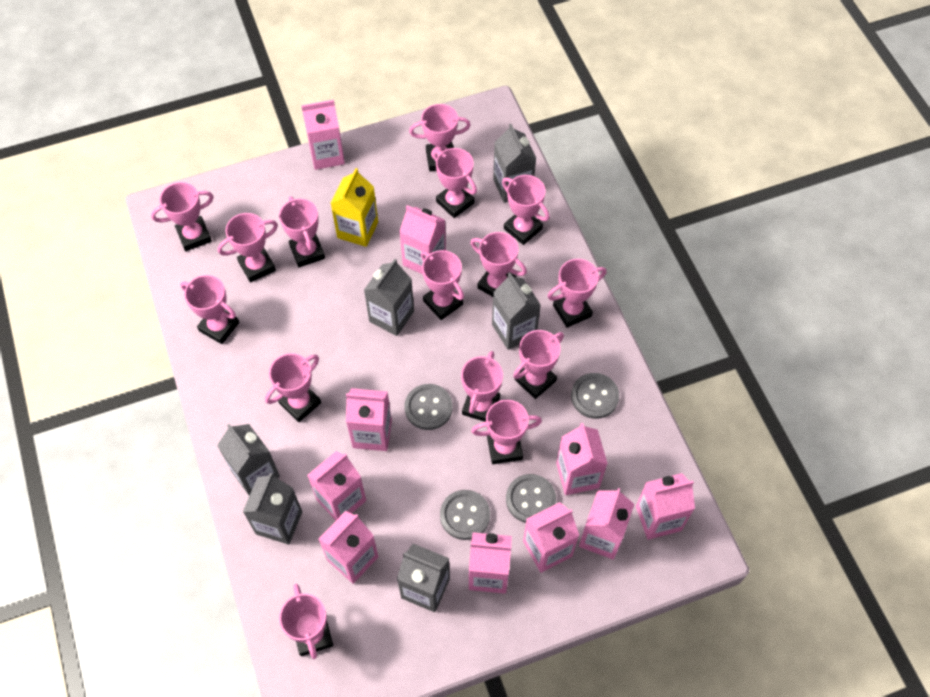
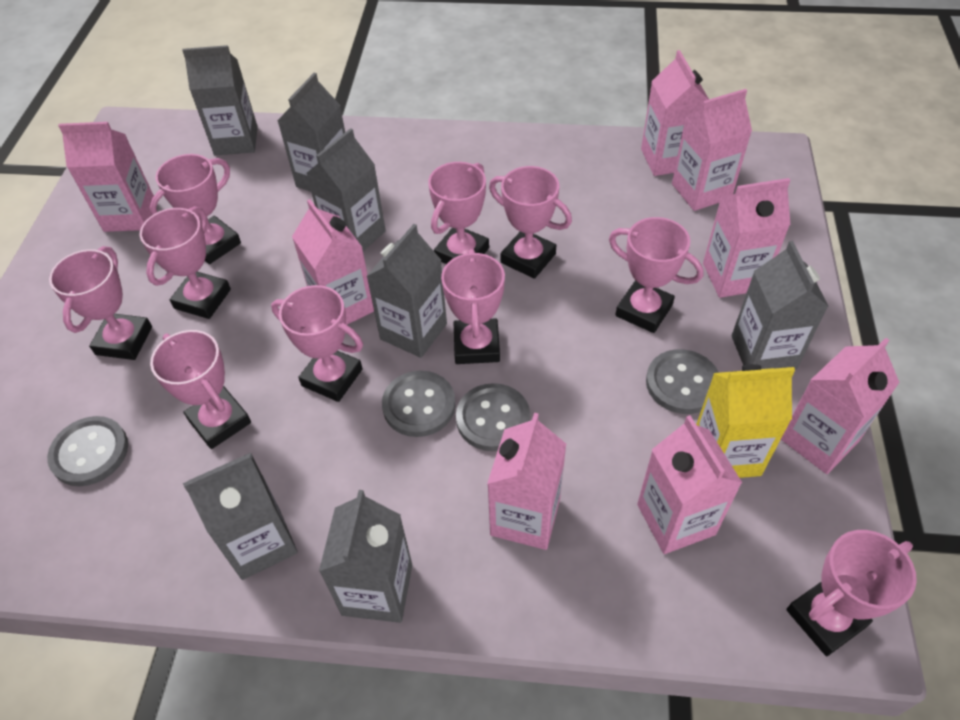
grey carton: [217,424,280,496] [243,473,302,545] [364,259,414,336] [397,544,450,612] [492,273,541,350] [493,124,537,203] = 6 -> [182,45,258,156] [183,453,298,580] [277,73,345,192] [306,128,386,251] [319,490,412,623] [366,224,447,358] [732,241,829,369] = 7
pink carton: [301,100,345,170] [307,451,366,520] [318,511,378,584] [346,388,392,451] [399,205,446,274] [469,532,512,594] [523,502,579,573] [556,423,608,495] [579,488,634,559] [636,473,695,540] = 10 -> [58,122,154,232] [292,199,374,325] [487,413,566,550] [637,415,742,554] [641,50,709,176] [672,89,752,211] [703,178,790,298] [781,338,900,474] = 8
pink trophy: [151,182,214,251] [180,275,239,344] [218,213,278,282] [265,353,321,422] [279,196,325,267] [279,584,333,659] [409,104,471,171] [421,250,464,320] [433,148,477,218] [461,351,503,422] [470,232,527,297] [471,400,542,464] [502,175,550,245] [513,330,564,399] [547,259,606,328] = 15 -> [49,246,152,360] [139,206,231,319] [150,154,241,264] [150,330,251,449] [271,285,363,402] [428,162,489,264] [441,249,505,364] [489,166,572,279] [609,217,704,333] [786,530,917,656] = 10

